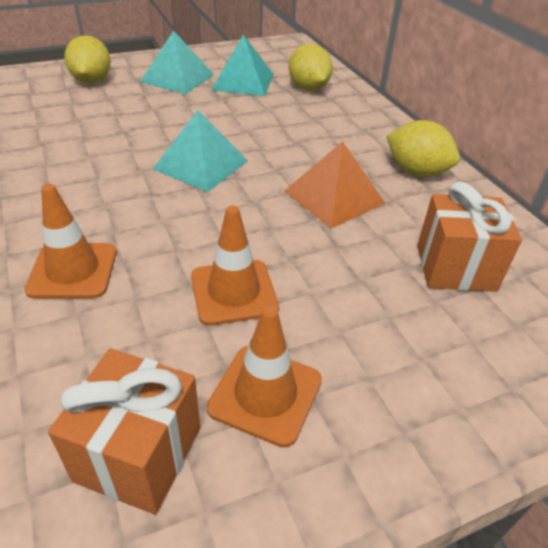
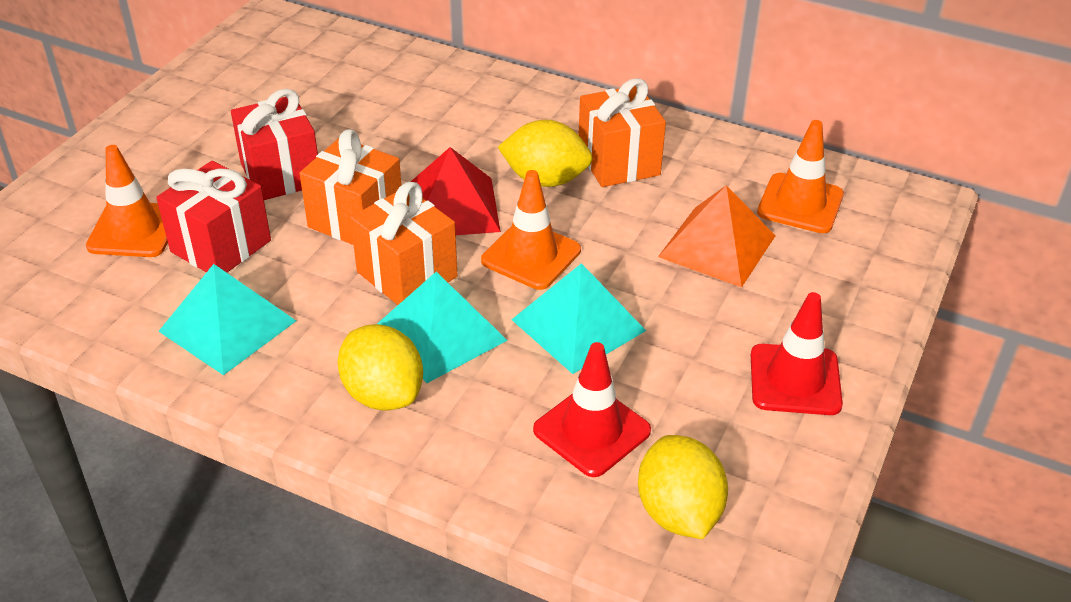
orange gift: [48,348,200,515] [417,182,522,292] = 2 -> [299,129,401,245] [350,182,458,305] [578,78,666,187] = 3
red gift: none = 0 -> [156,161,271,273] [231,89,318,200] = 2
red pyramid: none = 0 -> [411,147,501,235] = 1
red traffic cone: none = 0 -> [533,342,651,477] [751,292,843,415] = 2

